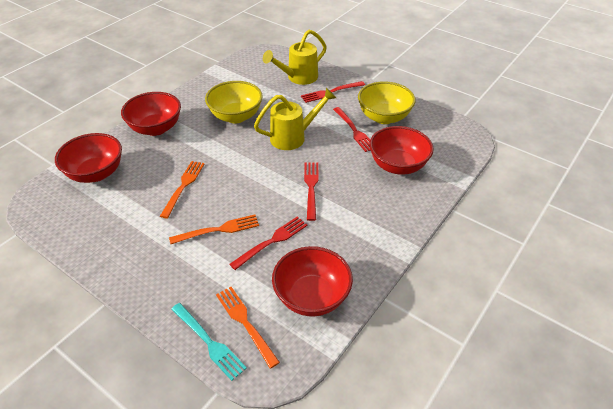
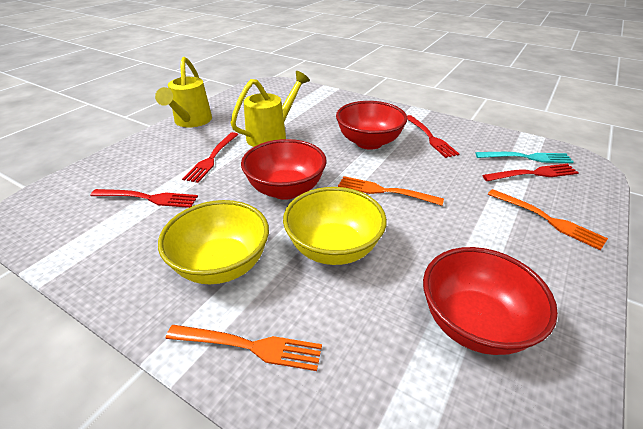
red bowl: [55,133,122,183] [121,92,181,136] [272,246,353,317] [369,126,434,175] = 4 -> [241,139,327,200] [336,101,408,150] [423,247,558,355] = 3

